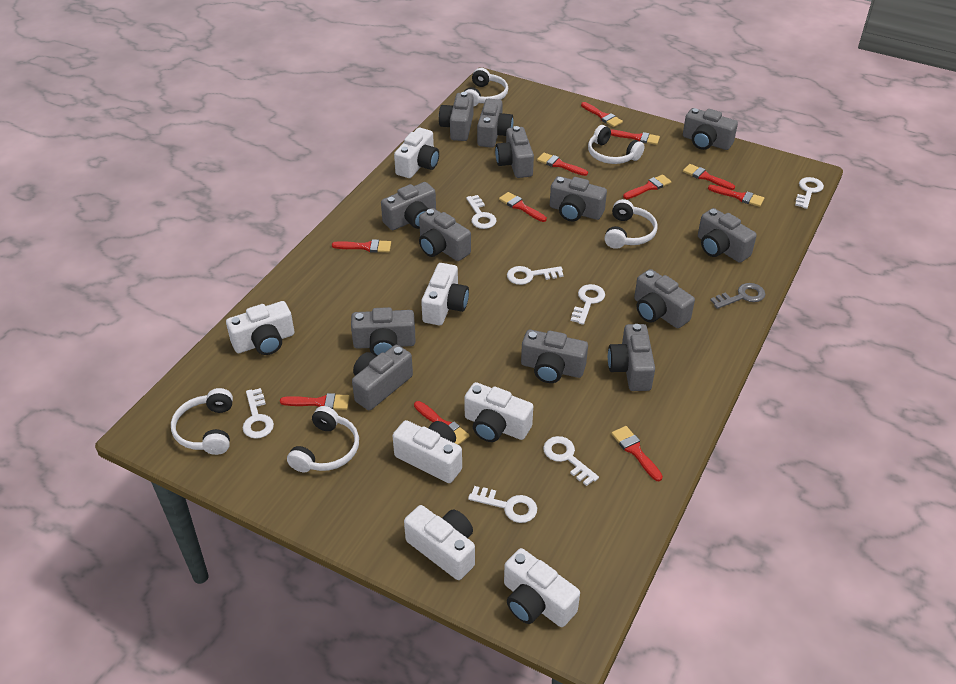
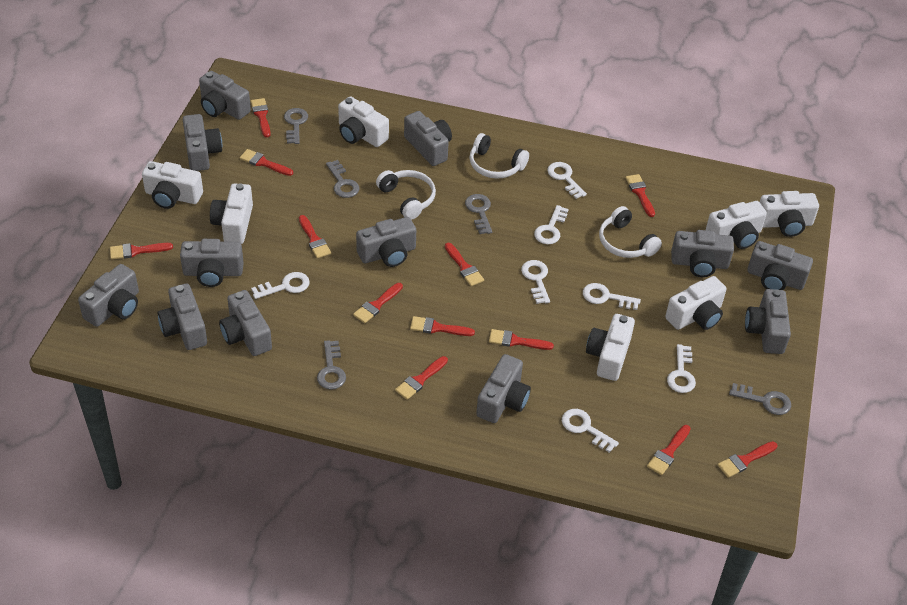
grey camera: [351,307,415,356] [352,345,413,410] [381,182,436,230] [419,208,471,261] [439,92,473,141] [477,99,513,148] [495,126,534,178] [521,330,588,383] [550,176,607,221] [608,324,655,391] [634,269,695,328] [683,108,738,150] [698,208,757,263] = 13 -> [78,264,139,327] [157,283,207,350] [180,239,244,287] [183,114,222,171] [199,71,251,120] [219,290,272,356] [356,217,416,267] [404,111,452,166] [476,354,531,423] [671,230,734,277] [745,289,791,354] [747,241,813,290] = 12
grey key: [710,283,766,309] = 1 -> [284,108,308,144] [317,340,346,389] [326,160,359,198] [465,194,492,234] [729,383,791,415] = 5
red brush: [280,393,350,410] [332,239,391,253] [414,401,470,445] [499,192,547,222] [537,153,588,176] [581,102,623,127] [610,129,660,145] [611,426,663,481] [623,175,671,199] [683,164,735,190] [708,185,764,207] = 11 -> [110,243,173,259] [240,149,293,176] [251,98,271,138] [299,215,331,258] [353,283,403,323] [395,356,448,400] [410,316,475,336] [445,243,484,286] [489,329,554,350] [625,174,655,217] [647,425,691,475] [718,441,777,478] = 12
white headphones: [171,388,233,455] [287,406,359,472] [464,68,508,107] [588,125,645,164] [604,199,657,249] = 5 -> [376,170,436,220] [469,133,529,179] [599,206,662,258] = 3

